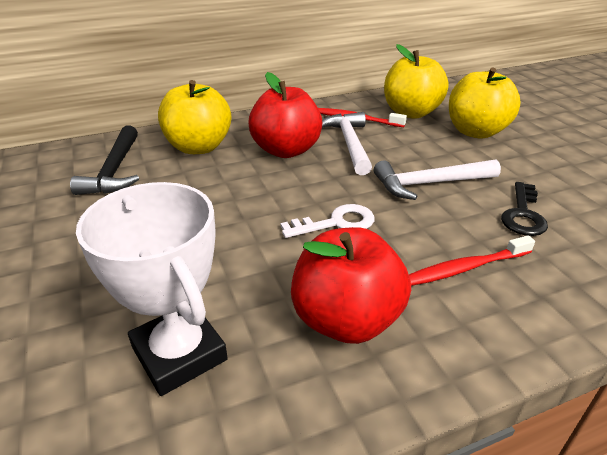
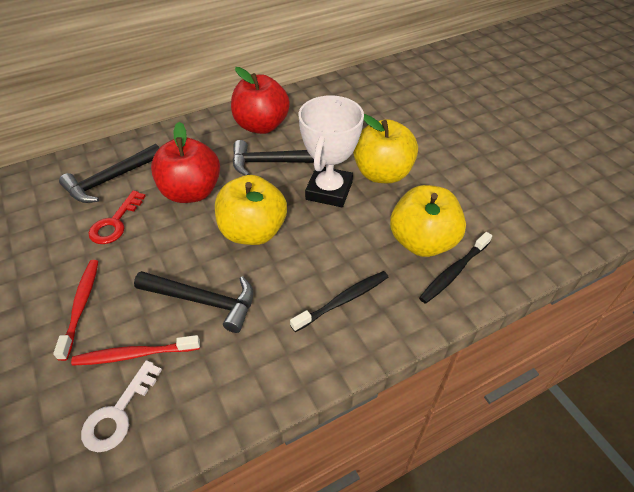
black hammer: [70,125,139,195] = 1 -> [59,144,159,203] [134,271,253,333] [232,140,314,175] = 3
black key: [501,182,548,236] = 1 -> none = 0
black toothbrush: none = 0 -> [290,271,388,332] [419,232,492,304] = 2
red key: none = 0 -> [89,190,146,244] = 1
white hammer: [322,112,372,175] [374,159,501,200] = 2 -> none = 0

